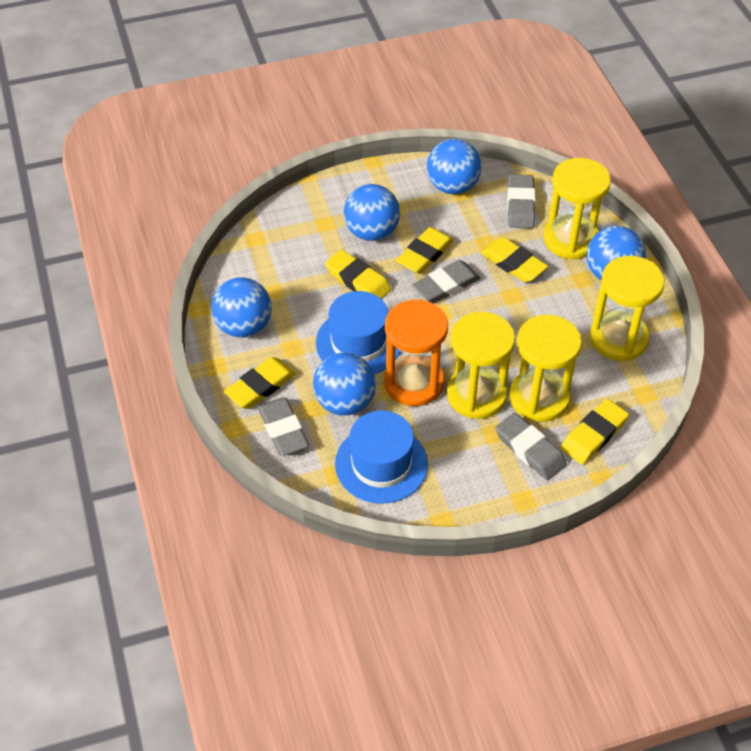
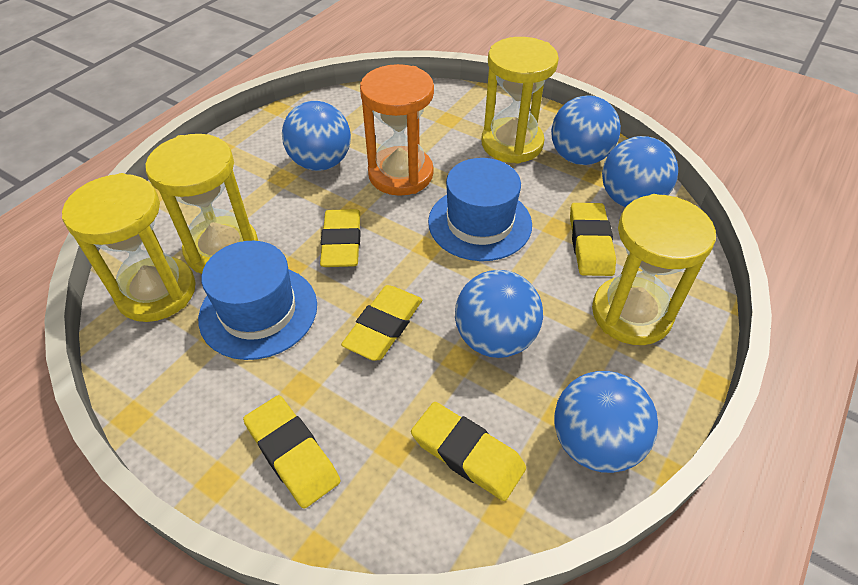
grey eraser: [257,397,309,456] [412,260,480,304] [495,413,567,480] [507,174,536,228] = 4 -> none = 0

